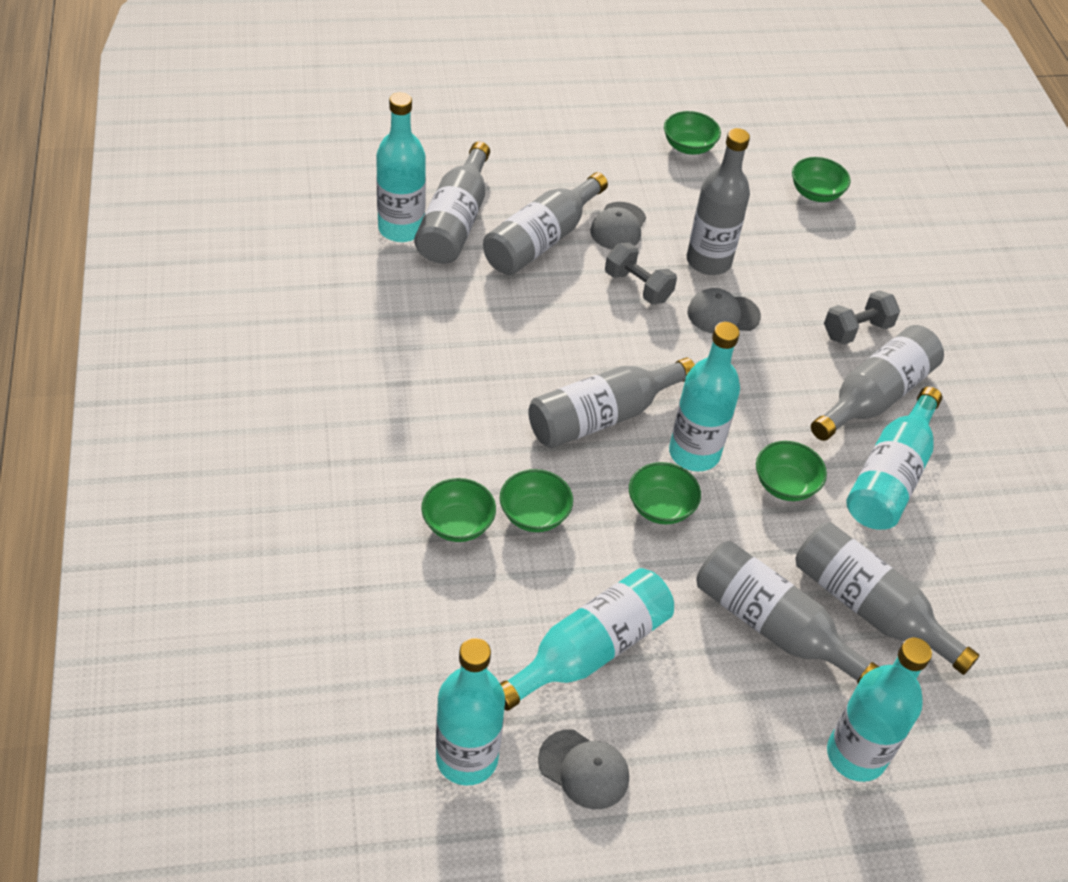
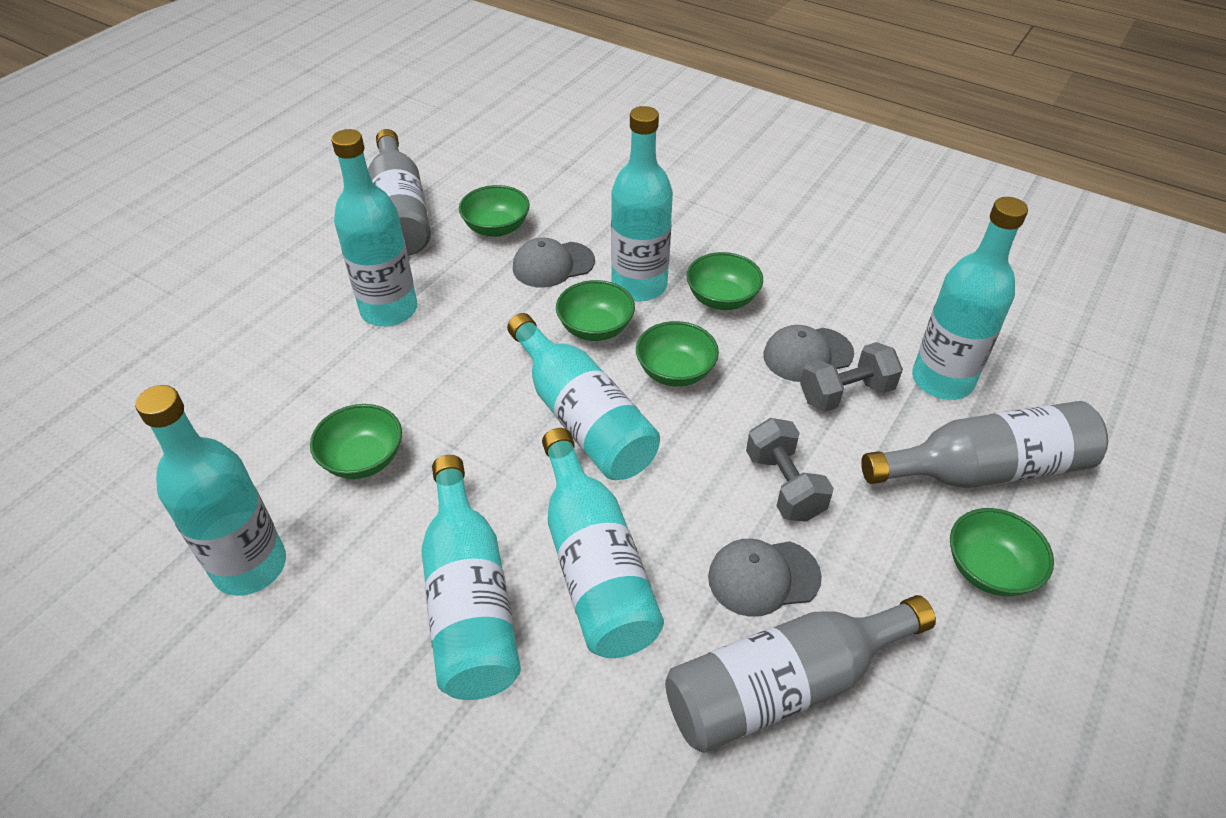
grey bottle: [414,142,490,264] [483,172,608,275] [528,358,695,448] [687,128,750,275] [696,541,879,683] [795,522,979,675] [811,325,944,441] = 7 -> [368,129,431,256] [665,595,936,753] [861,401,1108,488] = 3
turquoise bottle: [376,92,426,242] [436,638,505,785] [500,568,674,711] [669,322,740,471] [827,638,932,782] [846,387,942,530] = 6 -> [135,385,286,596] [331,129,417,327] [421,455,521,700] [507,313,660,480] [542,428,664,658] [611,106,673,301] [912,197,1028,400] = 7

